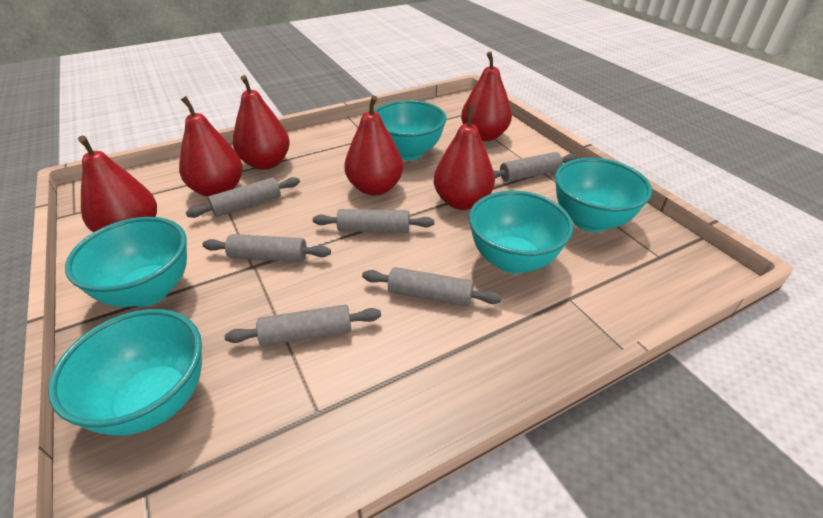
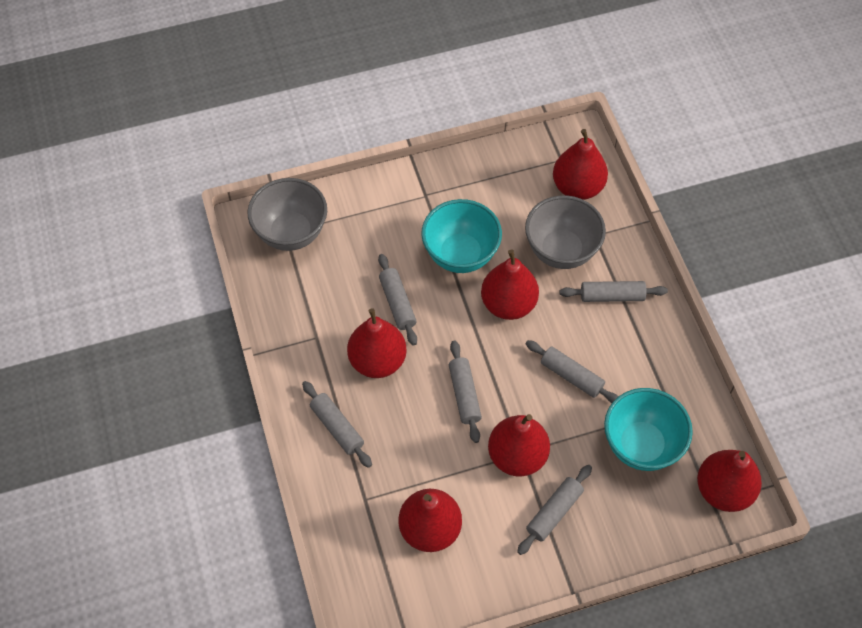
grey bowl: none = 0 -> [248,178,327,251] [525,195,606,269] = 2
turquoise bowl: [48,309,202,435] [65,217,187,307] [374,100,447,160] [469,191,573,274] [555,158,652,232] = 5 -> [421,199,502,273] [604,388,693,471] = 2

